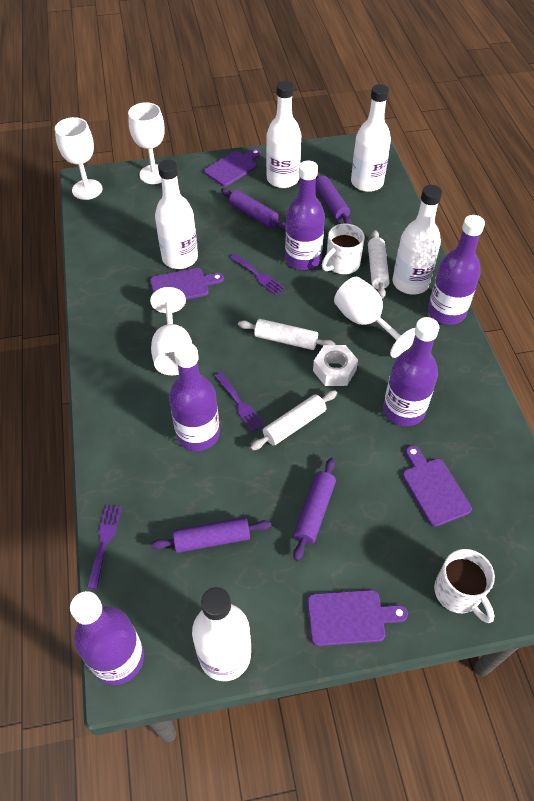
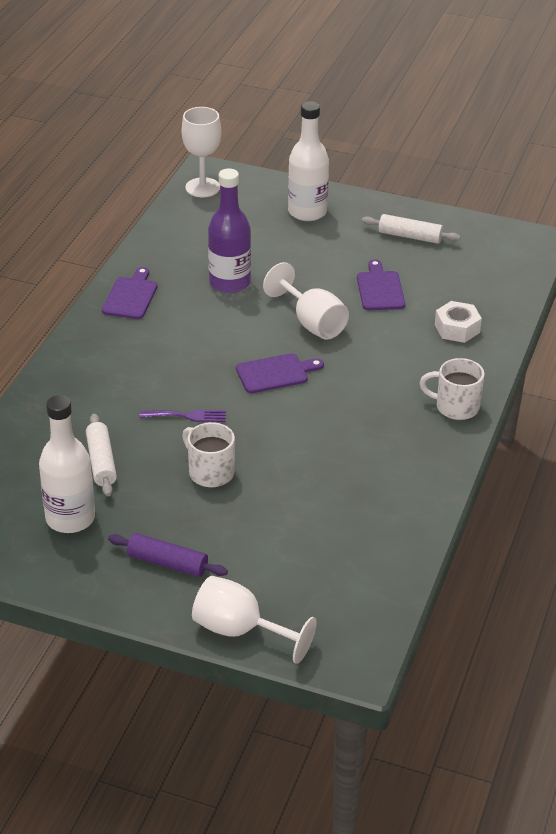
purple bottle: [70,591,144,685] [169,343,220,451] [285,161,325,270] [383,317,439,426] [428,215,485,325] = 5 -> [208,168,251,293] = 1
purple cutting board: [150,268,224,300] [204,149,261,186] [307,590,408,646] [402,446,472,527] = 4 -> [102,267,157,319] [236,353,324,393] [357,259,405,310] = 3
purple fork: [87,505,122,589] [215,372,265,432] [230,254,285,295] = 3 -> [140,410,226,422] = 1
purple rolling pin: [150,517,271,553] [221,188,286,230] [293,458,336,561] [315,172,352,224] = 4 -> [108,533,228,577] = 1
white bottle: [155,160,198,269] [192,587,251,681] [266,81,301,188] [351,84,391,192] [393,185,442,295] = 5 -> [39,395,95,533] [288,101,329,221] = 2
white goblet: [55,117,102,200] [128,102,165,184] [150,287,192,375] [334,277,415,358] = 4 -> [182,107,221,197] [192,576,317,664] [263,262,349,340] = 3
white rolling pin: [238,319,335,350] [250,390,337,451] [368,230,390,299] = 3 -> [86,413,117,496] [362,214,461,244] = 2

